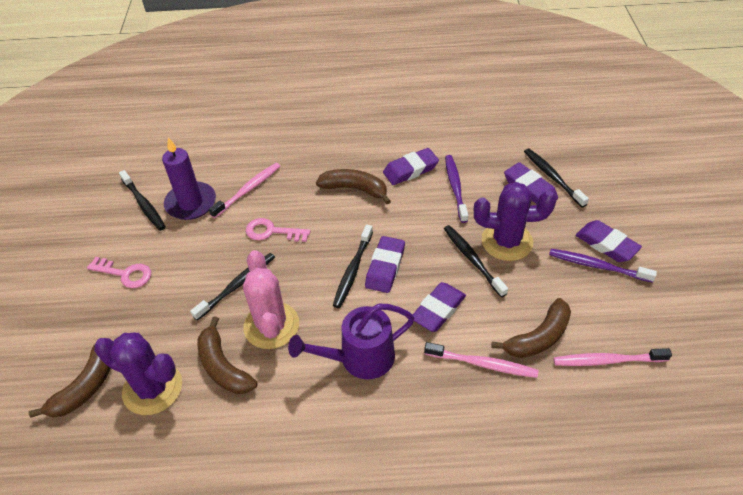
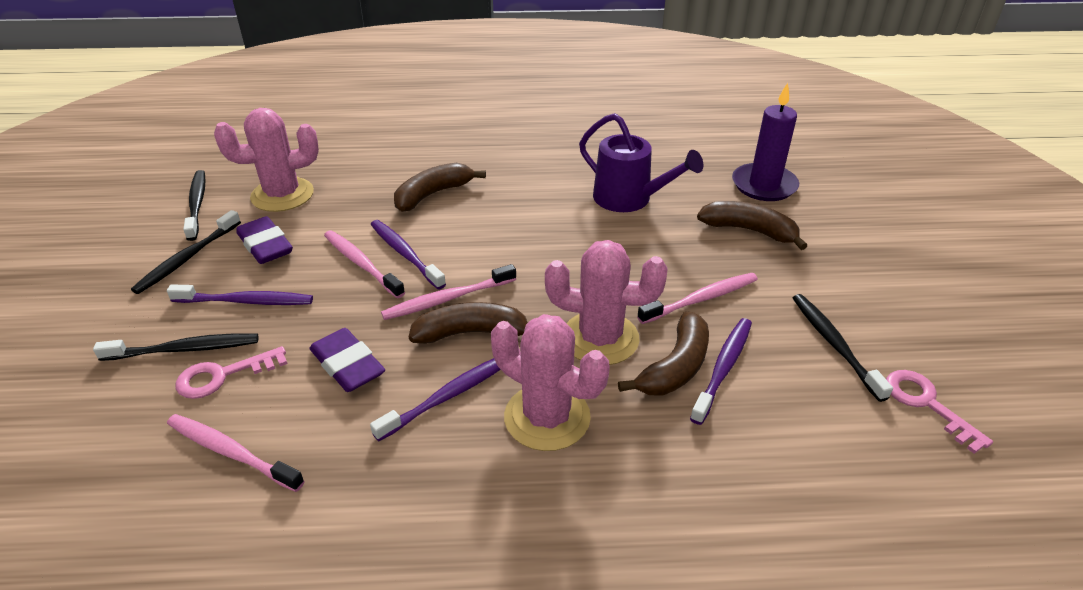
black toothbrush: [119,170,166,231] [190,253,275,321] [333,225,373,308] [444,225,508,297] [524,148,589,207] = 5 -> [93,333,259,361] [131,210,241,294] [183,170,206,241] [793,294,893,402] = 4
pink cactus: [243,250,299,349] = 1 -> [214,108,319,212] [491,314,610,451] [545,240,668,365] = 3
pink toothbrush: [209,163,280,218] [424,342,538,378] [553,348,672,366] = 3 -> [167,414,305,492] [324,230,405,298] [381,264,516,320] [637,273,758,324] = 4
purple cactus: [94,333,182,415] [474,182,557,261] = 2 -> none = 0
purple eraser: [365,236,405,293] [383,148,439,185] [413,282,466,332] [504,162,558,204] [576,220,642,262] = 5 -> [236,216,293,264] [309,328,385,392] = 2
purple toothbrush: [445,155,468,223] [549,249,657,283] = 2 -> [167,284,313,305] [370,220,446,290] [370,358,501,441] [690,318,752,425] = 4

